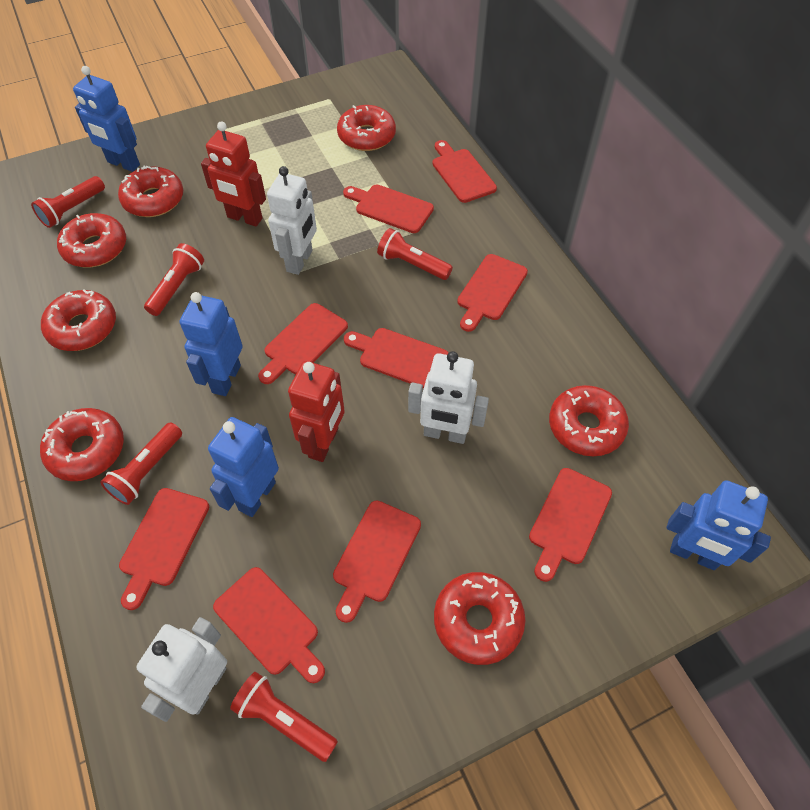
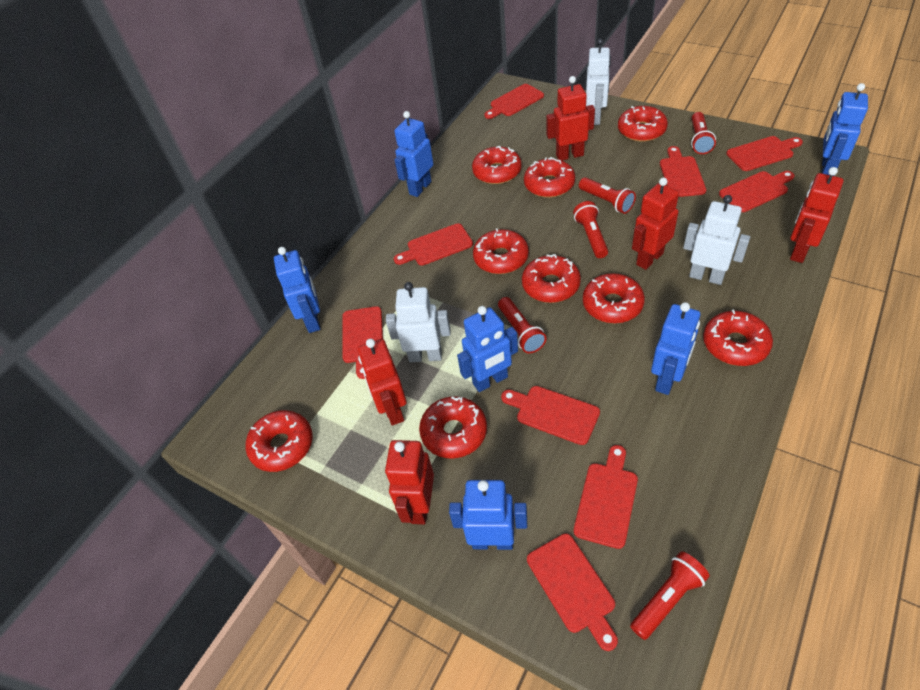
blue robot: [73,66,140,172] [179,292,243,396] [208,417,279,517] [667,480,771,570] = 4 -> [274,247,320,333] [394,111,433,197] [449,480,527,550] [457,306,518,392] [651,302,700,395] [822,83,868,176] = 6
red donut: [40,408,124,481] [41,289,116,351] [57,213,126,267] [118,166,183,217] [337,105,396,151] [434,572,525,665] [549,385,629,456] = 7 -> [246,410,313,472] [419,396,487,458] [472,146,522,184] [473,228,529,274] [522,254,581,303] [524,157,575,198] [583,273,645,324] [618,106,668,142] [703,310,773,366] = 9
red robot: [201,121,266,226] [288,361,345,462] = 2 -> [358,339,407,425] [385,440,434,524] [546,76,595,161] [632,178,679,270] [790,167,843,263] = 5

